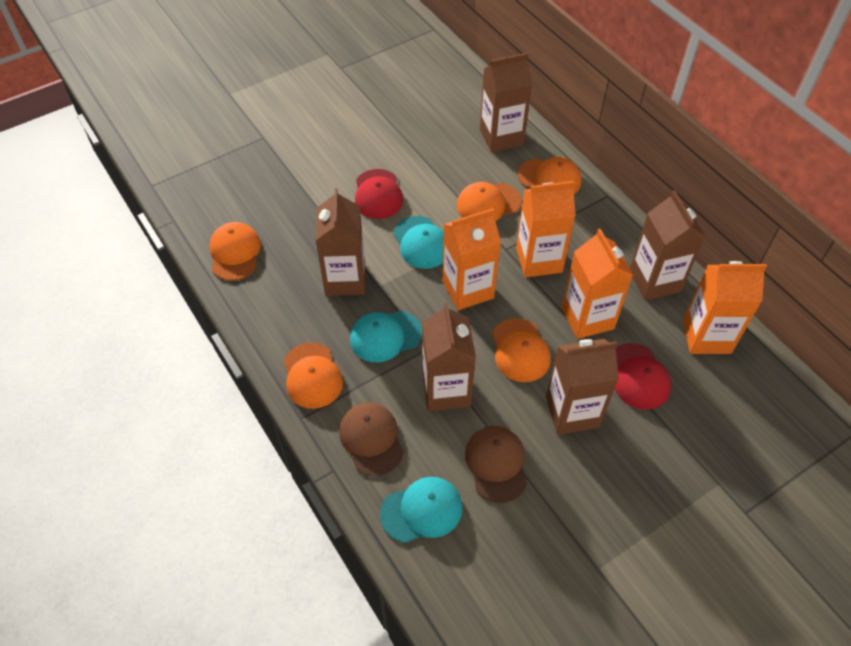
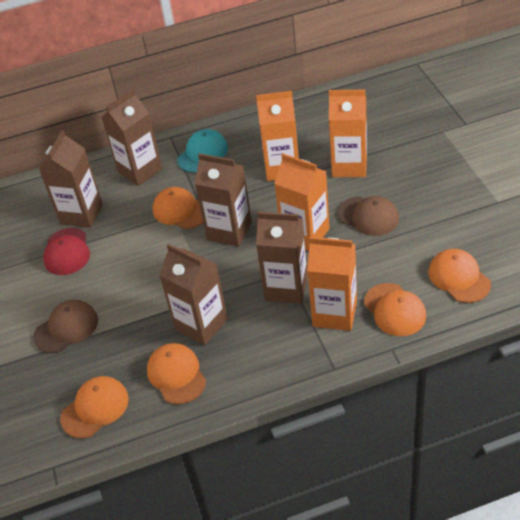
red cap: [355,169,403,219] [615,343,671,410] = 2 -> [43,228,90,275] = 1
turquoise cap: [350,311,422,362] [380,477,463,543] [393,216,444,269] = 3 -> [177,129,228,173] = 1

